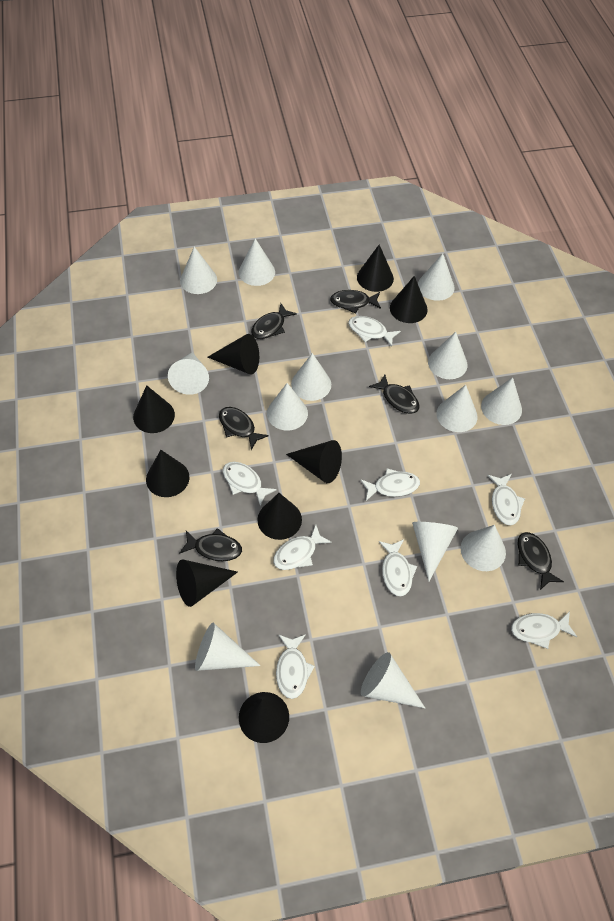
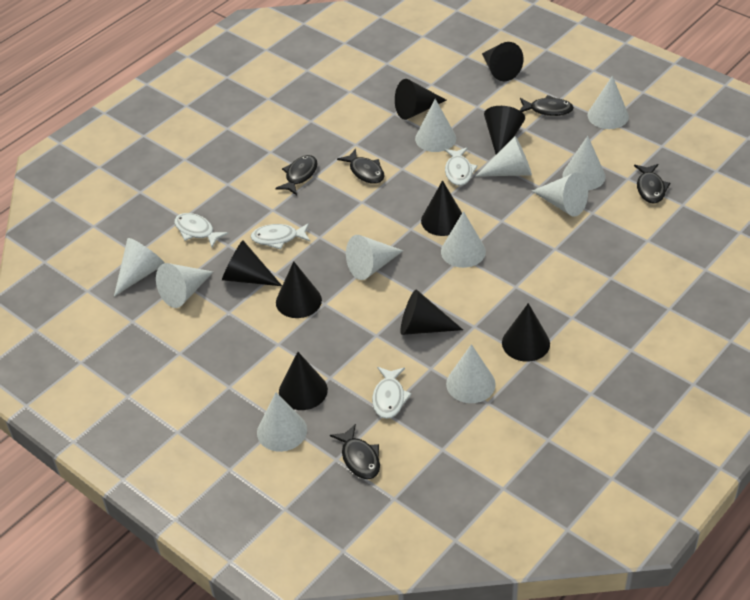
black fish: [179,528,242,561] [219,407,269,450] [251,303,297,339] [330,290,381,314] [369,374,419,414] [518,532,564,590] = 6 -> [275,155,317,195] [330,424,380,479] [337,149,384,184] [520,95,574,116] [634,164,670,203] = 5
white cone: [168,352,209,395] [180,247,217,294] [195,622,261,671] [239,238,275,286] [267,383,308,430] [291,353,331,401] [361,652,425,708] [412,522,458,581] [418,253,455,301] [428,332,467,379] [436,385,478,432] [461,525,506,571] [481,377,522,425] = 13 -> [114,238,164,296] [156,263,213,308] [257,392,307,452] [346,235,403,280] [415,99,456,152] [441,211,486,268] [446,344,496,403] [475,136,532,177] [532,172,588,217] [562,136,606,190] [588,76,629,129] = 11
white fish: [223,462,277,506] [273,525,332,570] [276,634,315,699] [348,316,401,347] [360,468,420,501] [379,539,417,596] [487,474,525,526] [511,611,577,649] = 8 -> [174,213,229,247] [250,223,310,250] [372,367,412,419] [444,147,478,186] = 4

